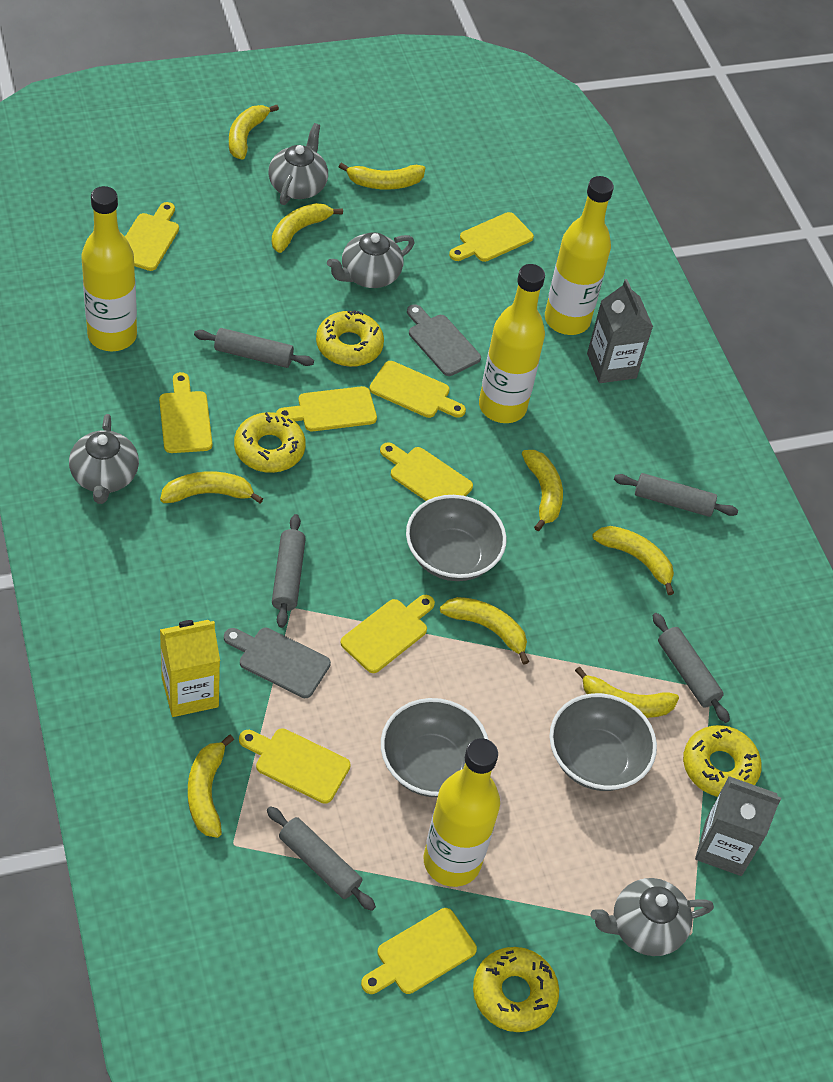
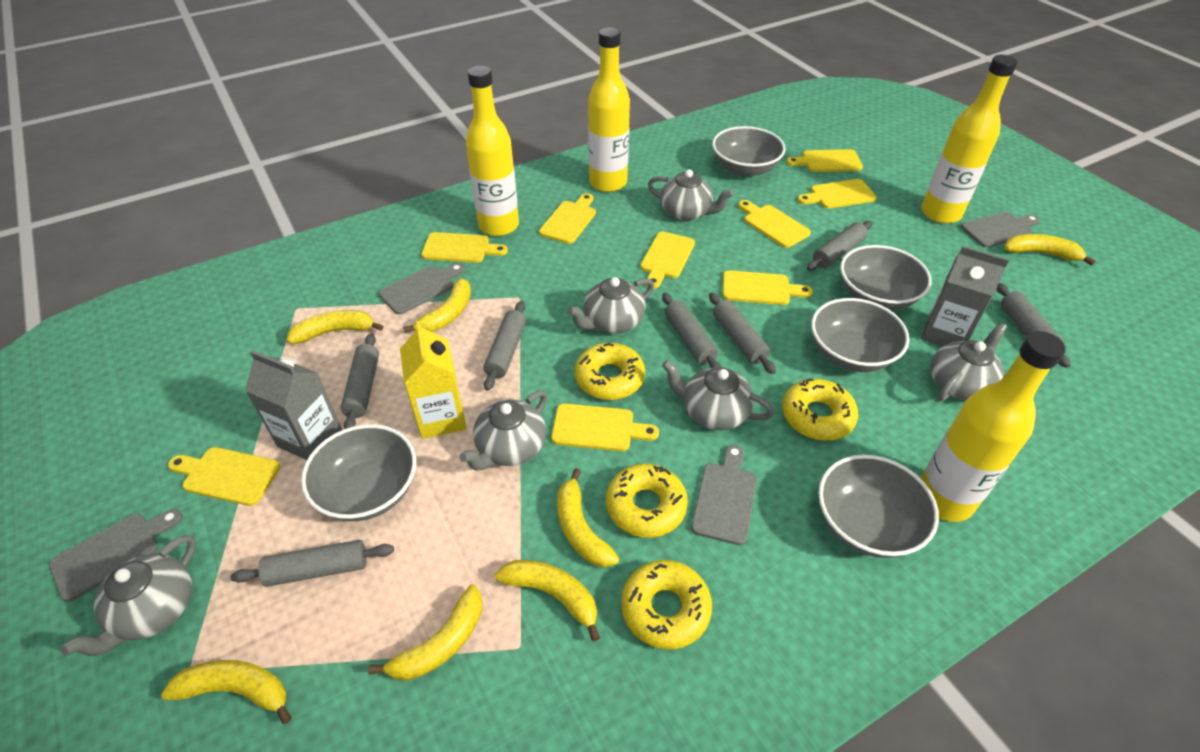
grey bowl: [381,698,489,797] [406,495,507,581] [549,693,657,791] = 3 -> [301,424,416,521] [712,126,786,177] [811,298,909,372] [818,455,939,558] [840,245,932,311] = 5
grey cutting board: [224,628,331,698] [407,304,481,376] = 2 -> [49,509,183,602] [378,263,465,315] [691,445,757,545] [961,212,1040,248] = 4
grey rolling pin: [194,328,314,368] [267,806,376,911] [272,514,306,628] [614,473,738,517] [653,613,730,723] = 5 -> [231,540,394,587] [340,333,379,429] [483,301,526,391] [662,293,721,368] [709,292,776,374] [807,221,872,271] [996,283,1070,368] = 7
grey teapot: [69,414,139,504] [268,123,328,205] [327,232,414,288] [590,878,714,956] = 4 -> [60,535,196,656] [460,390,547,471] [567,277,654,334] [648,169,734,221] [662,360,774,430] [930,323,1007,401] = 6
yellow banana: [160,471,263,503] [188,735,234,838] [229,105,279,160] [272,203,343,253] [338,163,425,190] [440,597,529,665] [522,450,563,531] [575,666,679,718] [593,526,674,595] = 9 -> [161,660,292,724] [287,310,383,344] [368,584,482,680] [403,278,471,333] [495,560,600,642] [557,468,619,567] [1004,234,1095,266] = 7

